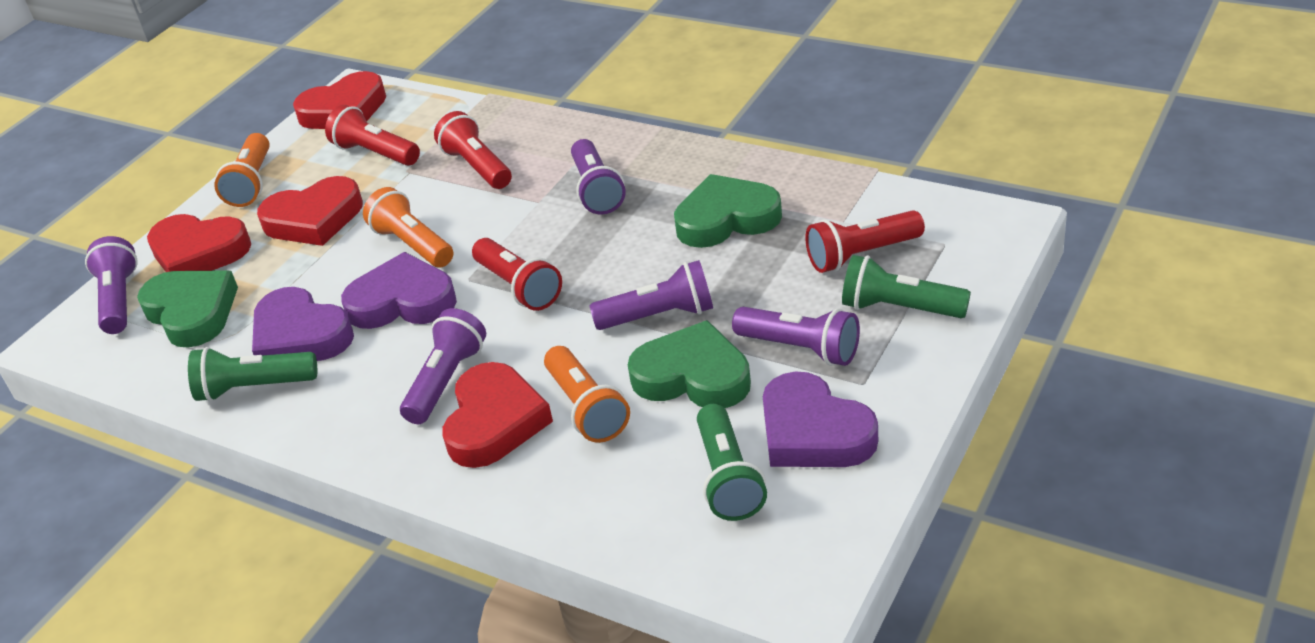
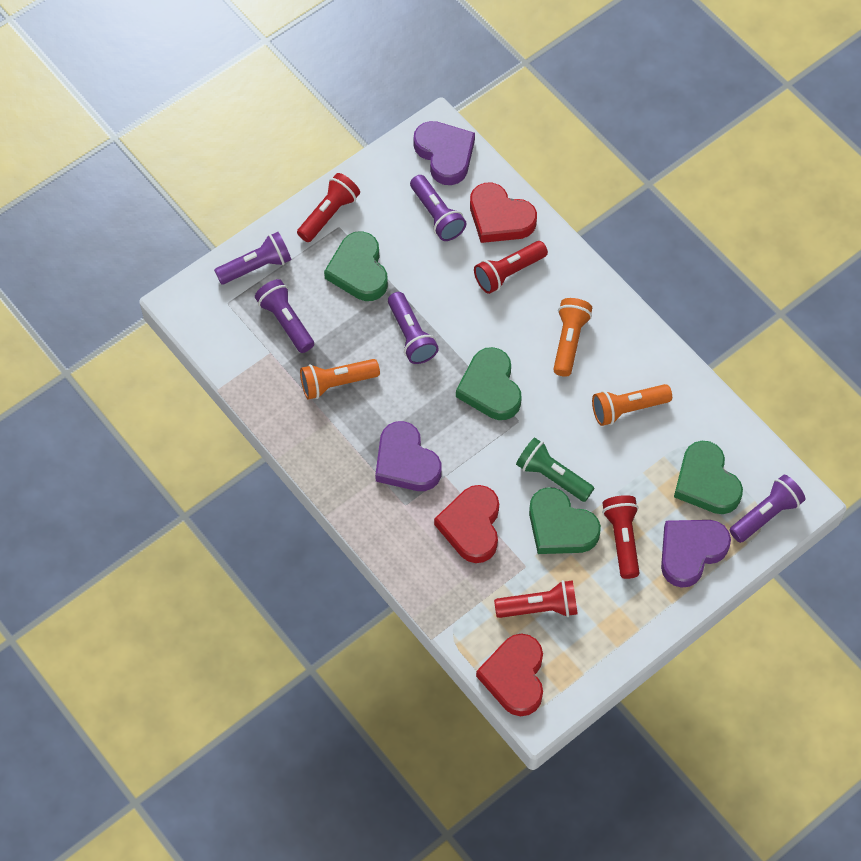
green flashlight: [188,347,317,402] [697,404,767,521] [842,255,971,318] = 3 -> [516,437,594,502] = 1
green heart: [137,270,238,347] [628,320,751,408] [674,174,782,248] = 3 -> [324,231,388,301] [456,347,522,420] [529,487,601,554] [674,441,743,514] = 4
red heart: [147,214,251,272] [257,176,363,246] [293,71,386,129] [443,362,553,468] = 4 -> [434,485,499,563] [470,183,537,243] [476,634,543,716] = 3

